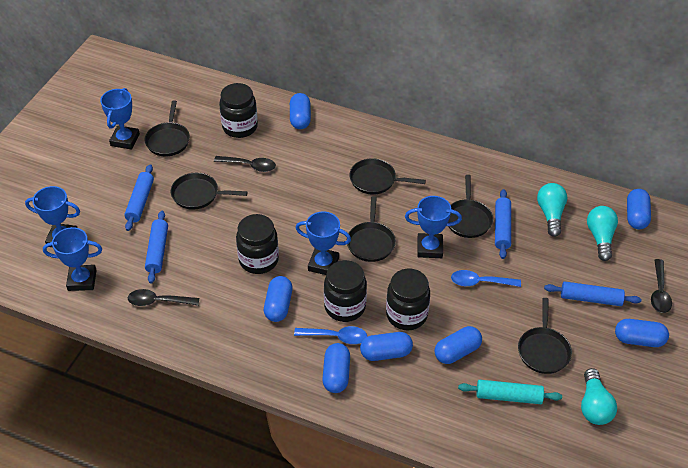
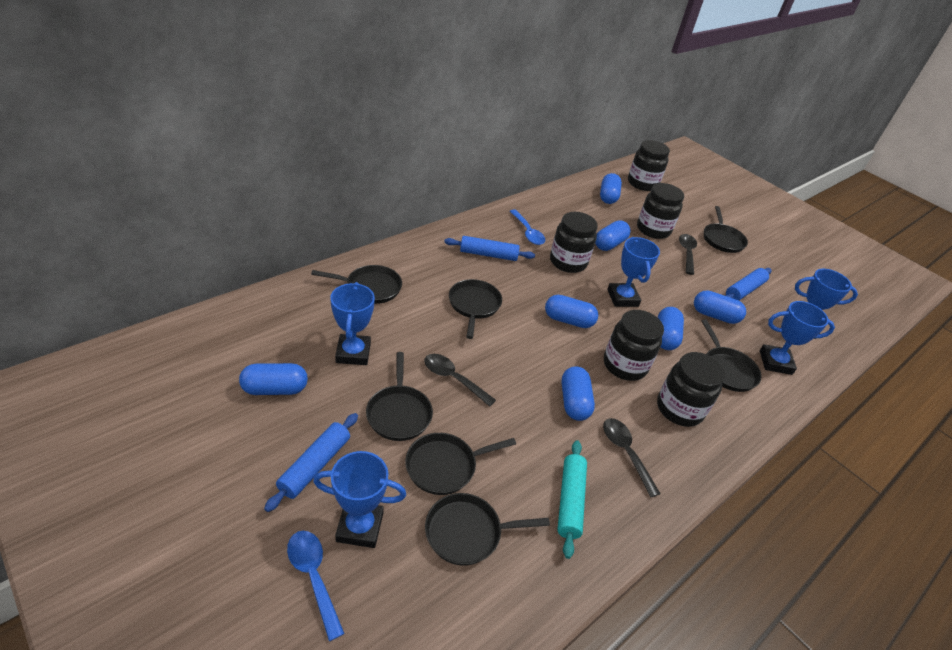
black jar: [219,83,258,138] [236,214,279,274] [324,260,367,322] [386,268,430,330] = 4 -> [550,212,598,273] [604,310,664,381] [628,140,670,191] [637,183,684,239] [657,352,725,427] = 5
black pan: [145,100,190,157] [171,173,248,210] [347,196,396,262] [349,158,426,195] [448,175,493,238] [518,298,572,374] = 6 -> [311,265,402,304] [366,352,433,441] [405,433,516,495] [425,493,550,566] [449,279,502,339] [702,319,762,392] [704,206,748,253] = 7
blue rolling pin: [124,164,154,231] [145,211,168,284] [495,189,511,259] [544,281,641,306] = 4 -> [264,413,358,512] [444,236,535,261] [725,268,772,300] = 3
turquoise light bulb: [537,183,567,237] [581,368,617,425] [587,206,618,261] = 3 -> none = 0

